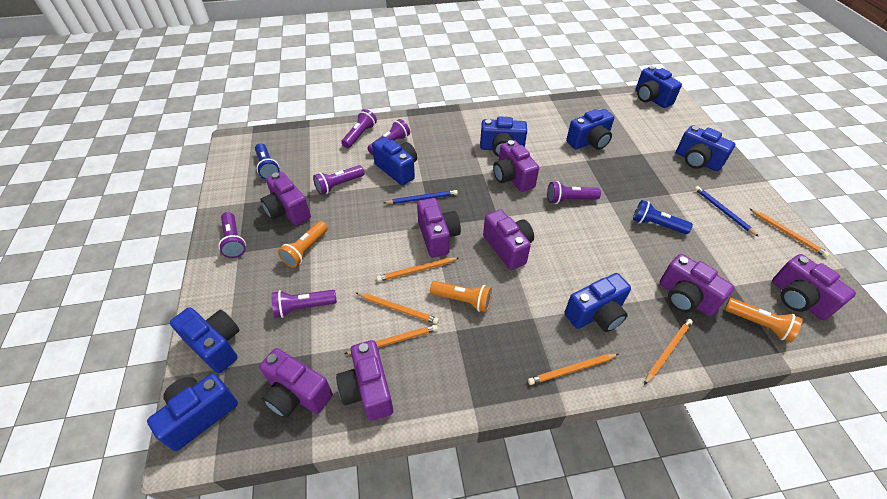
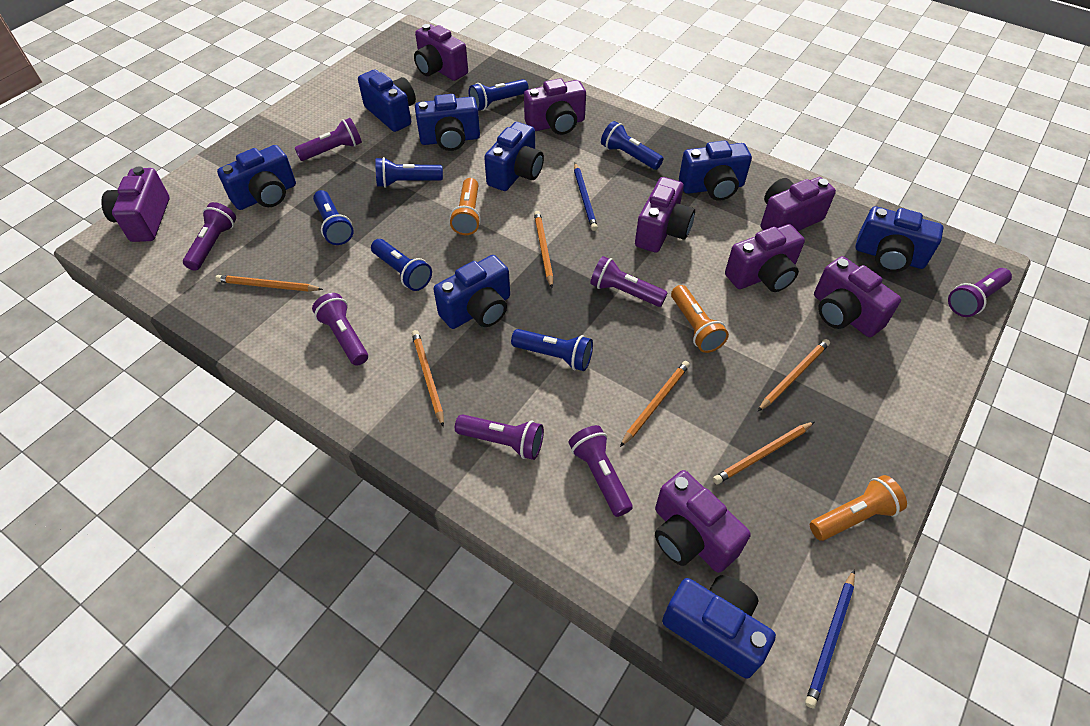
blue flashlight: [255,143,280,180] [633,200,693,234] = 2 -> [313,190,354,245] [371,239,432,291] [375,157,443,188] [469,79,529,111] [511,329,593,371] [601,121,663,170] = 6
purple flashlight: [219,212,246,258] [272,290,337,318] [313,165,364,195] [341,109,377,148] [367,119,410,155] [547,181,601,204] = 6 -> [183,202,236,271] [295,118,362,161] [312,293,368,366] [455,414,544,460] [569,425,633,517] [590,256,668,307] [948,268,1012,317] = 7

